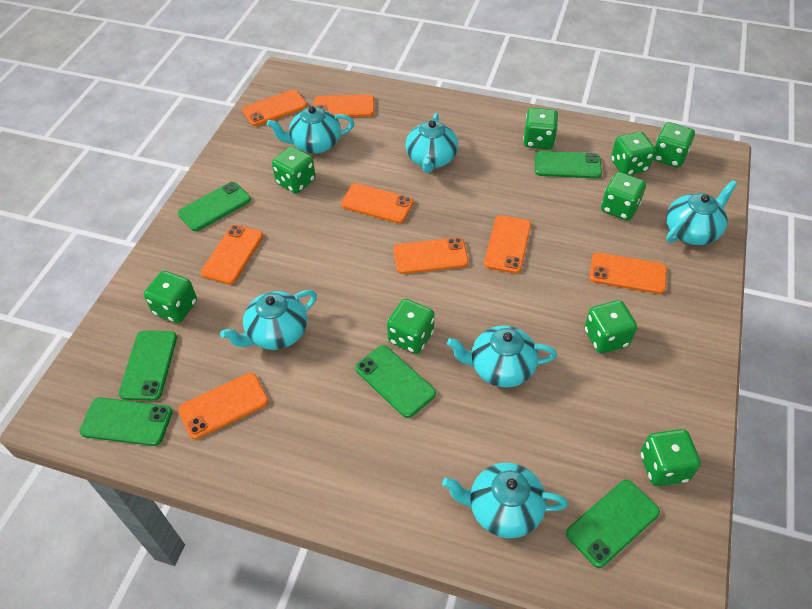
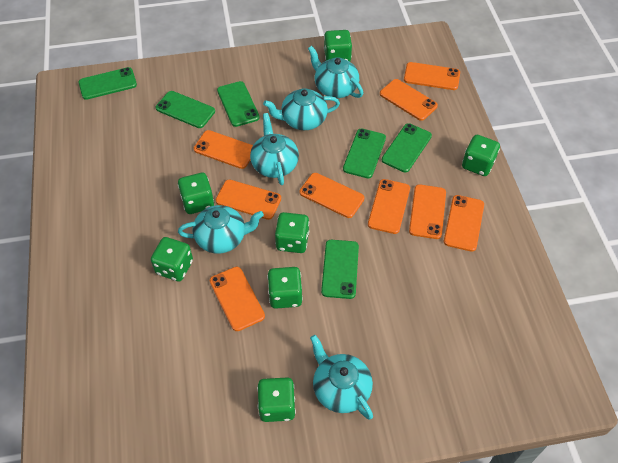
green dice: [144,271,197,323] [272,146,315,194] [387,299,435,354] [523,108,558,149] [584,300,637,354] [601,172,646,221] [611,132,655,175] [640,429,701,486] [653,122,695,168] = 9 -> [151,237,193,282] [178,173,214,214] [257,377,296,422] [267,267,303,309] [275,212,309,253] [324,30,352,62] [462,135,500,176] = 7
orange phone: [178,373,269,439] [201,225,263,284] [242,90,307,126] [314,94,374,117] [341,183,414,223] [394,237,469,274] [484,215,531,274] [590,252,667,294] = 8 -> [194,130,253,169] [210,267,265,331] [216,180,281,220] [299,173,364,218] [368,179,410,234] [380,79,438,121] [404,62,460,90] [409,184,446,239] [444,195,484,252] = 9
turquoise teapot: [220,290,317,350] [267,106,354,154] [406,113,458,173] [442,463,568,538] [447,325,557,387] [666,180,737,245] = 6 -> [178,205,264,254] [250,113,299,185] [263,88,340,130] [308,46,363,98] [310,335,373,420] = 5

